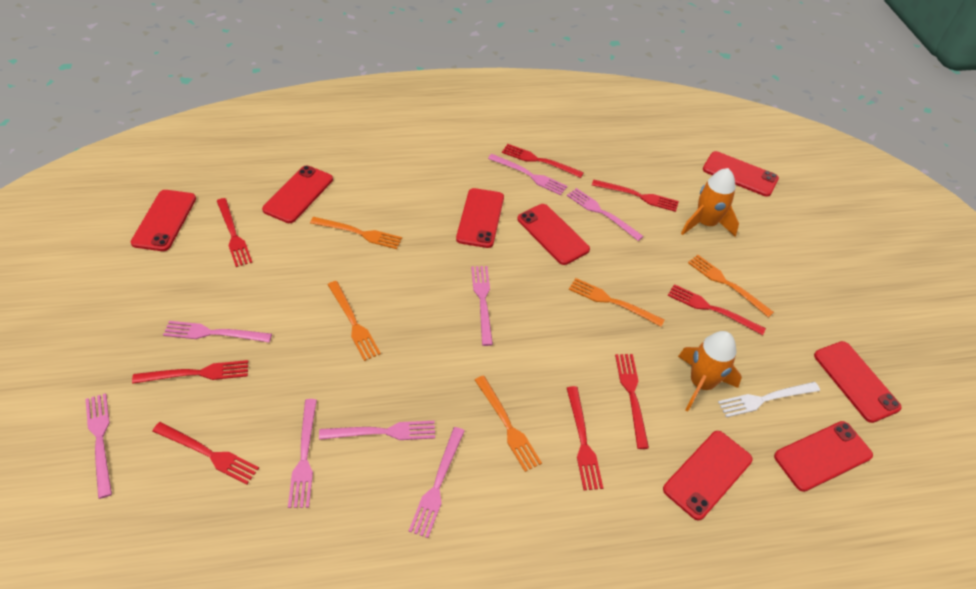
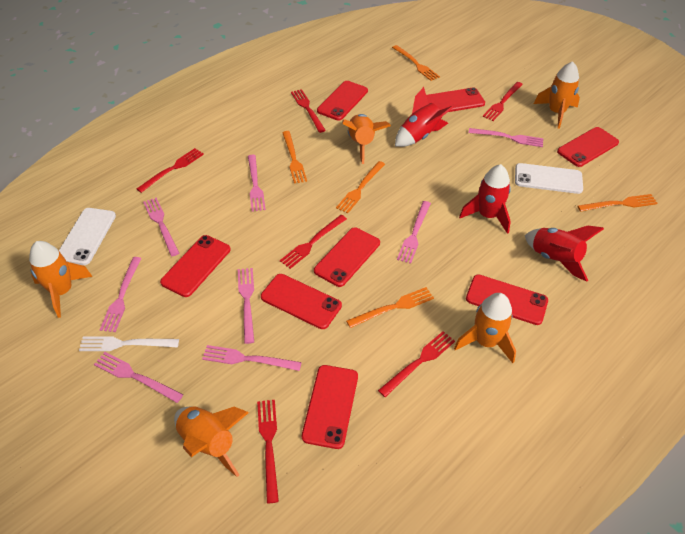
orange rocket: [678,331,742,411] [681,168,739,237] = 2 -> [29,241,93,318] [174,406,249,477] [342,114,391,164] [454,293,516,363] [534,61,580,129] = 5
red fork: [132,360,248,384] [152,422,259,485] [217,198,253,267] [502,144,584,178] [567,386,603,490] [592,180,679,212] [615,354,649,449] [668,284,766,335] = 8 -> [137,148,204,193] [257,400,279,503] [280,215,347,269] [291,89,326,133] [378,331,455,397] [483,82,523,121] = 6
red rocket: none = 0 -> [395,87,453,147] [459,164,511,234] [525,226,604,282] = 3
white phone: none = 0 -> [59,208,116,265] [515,163,583,194] = 2

